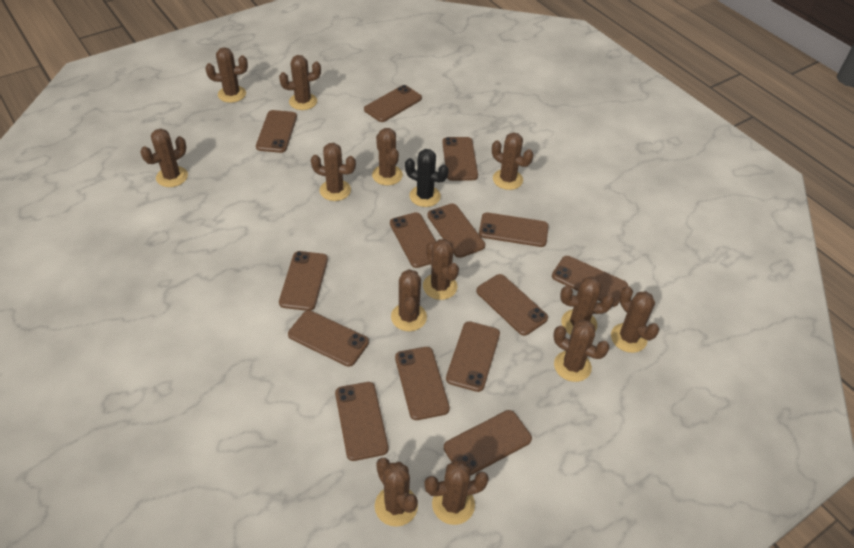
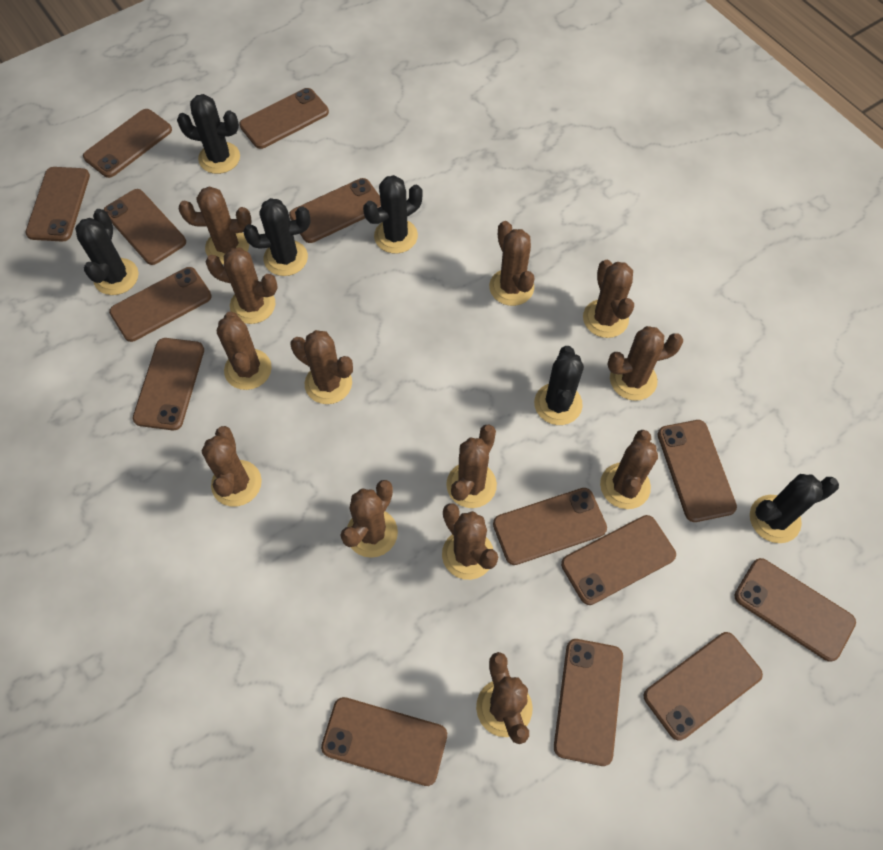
black cactus: [405,149,449,207] = 1 -> [75,209,138,295] [177,94,240,174] [243,198,311,276] [363,175,422,254] [534,346,584,425] [750,474,839,543] = 6

